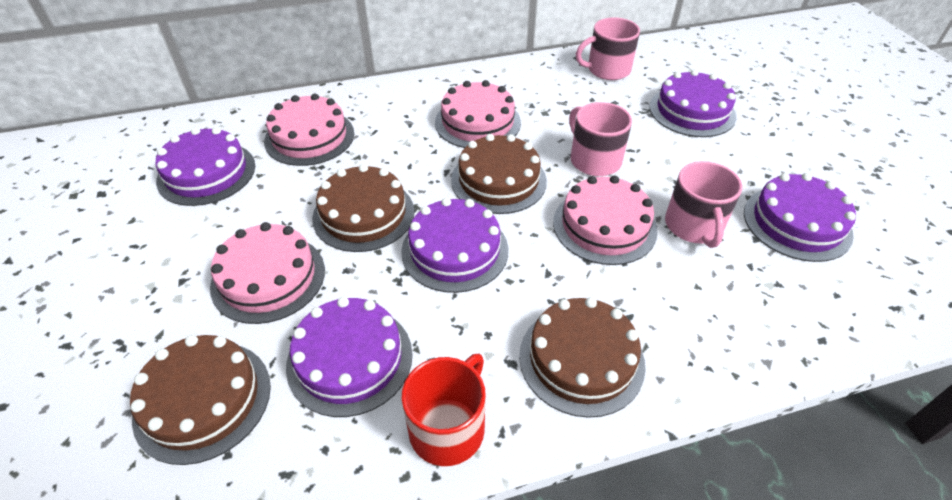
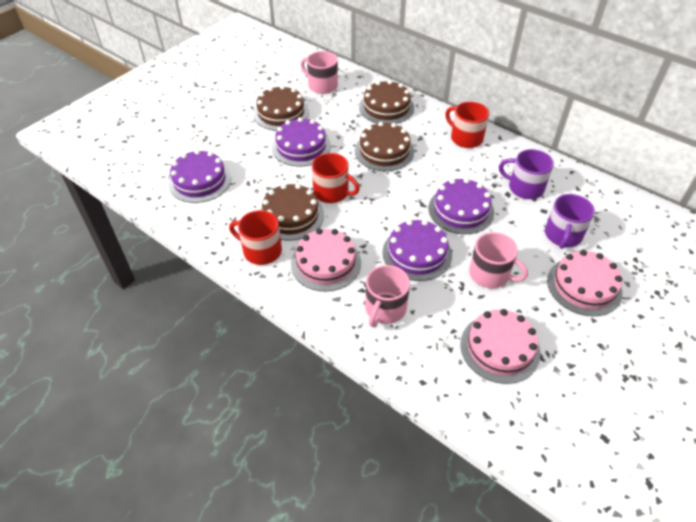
pink cake: [210,222,325,324] [264,93,354,166] [435,80,521,148] [553,175,658,265] = 4 -> [291,229,361,291] [460,309,541,384] [547,250,622,316] = 3
purple cake: [156,127,255,206] [286,297,413,417] [401,198,508,293] [649,70,736,137] [744,173,856,262] = 5 -> [168,150,231,203] [272,117,331,166] [382,220,452,281] [428,178,494,234] = 4
purple mug: none = 0 -> [499,149,554,199] [545,194,595,249] = 2
red mug: [402,353,486,466] = 1 -> [229,210,282,265] [312,153,360,203] [445,102,489,148] = 3

